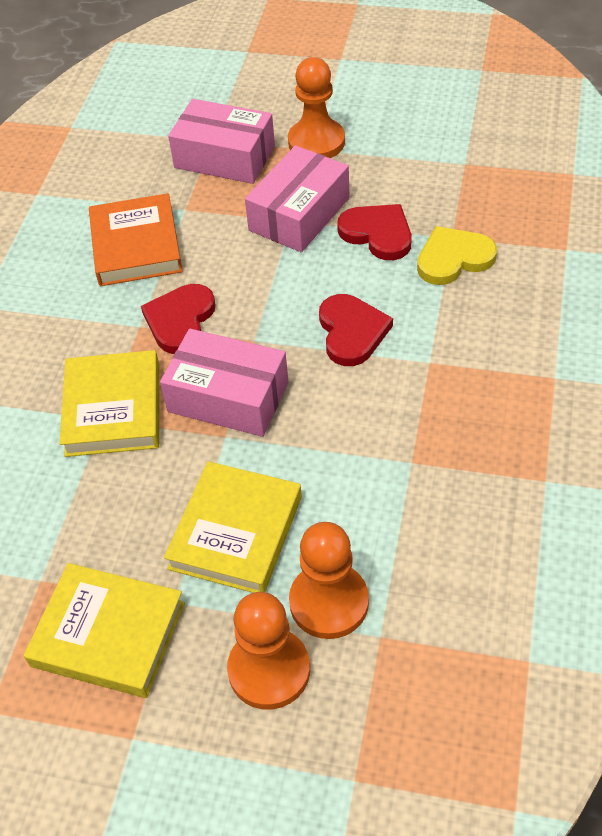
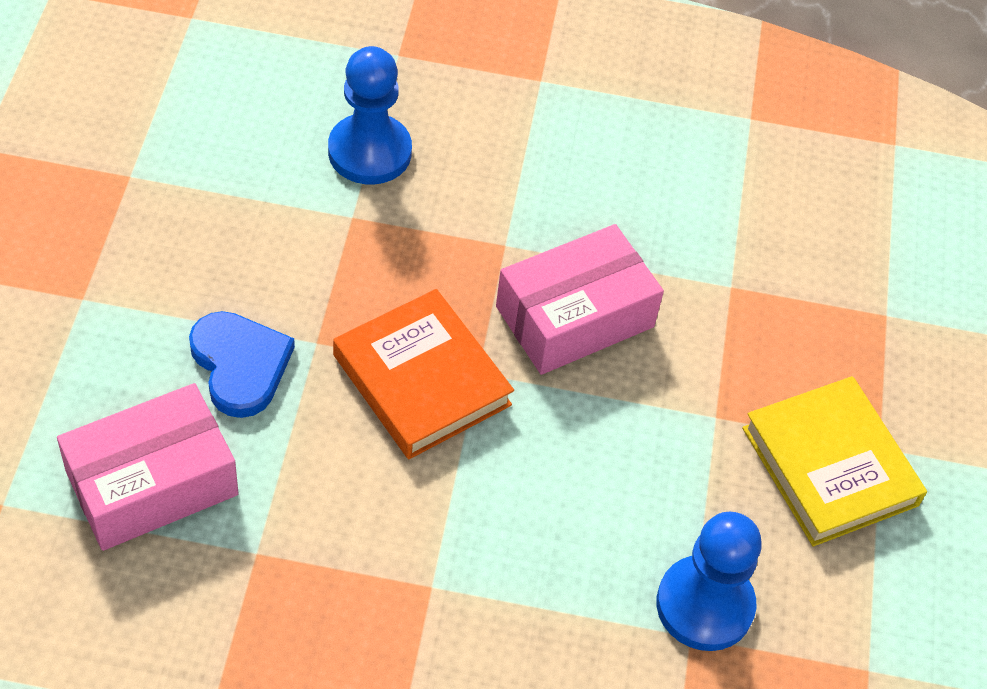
blue heart: none = 0 -> [189,311,295,418] = 1
blue pawn: none = 0 -> [328,46,412,185] [656,512,762,651] = 2
orange pawn: [227,592,310,710] [288,57,345,158] [289,522,369,639] = 3 -> none = 0
pink box: [160,329,288,437] [168,99,275,184] [245,145,350,252] = 3 -> [57,383,239,551] [496,224,664,375] = 2
red heart: [141,284,216,354] [319,294,393,366] [337,204,412,260] = 3 -> none = 0
yellow book: [24,563,185,698] [59,350,159,457] [164,461,302,593] = 3 -> [742,376,927,547] = 1
yellow heart: [417,226,497,285] = 1 -> none = 0

